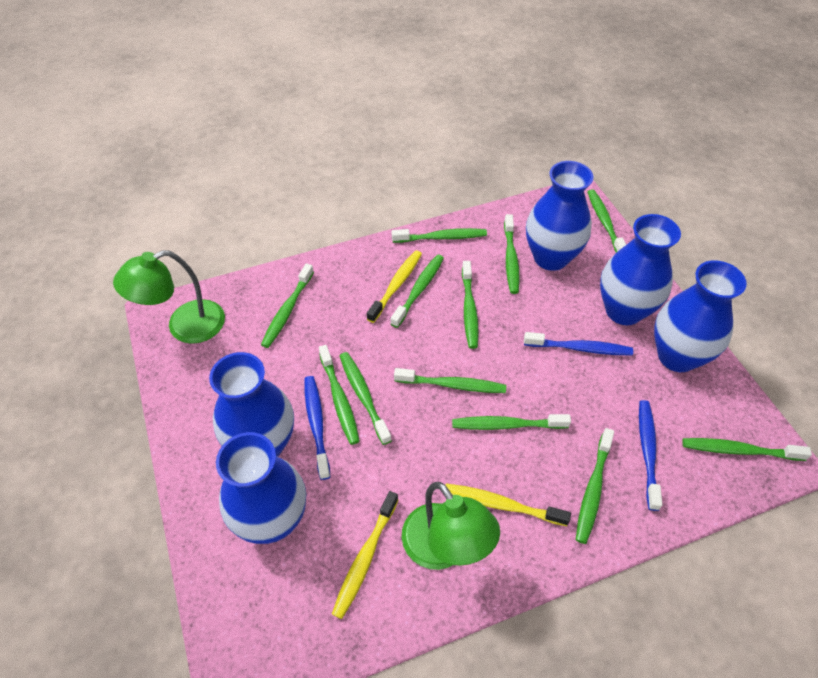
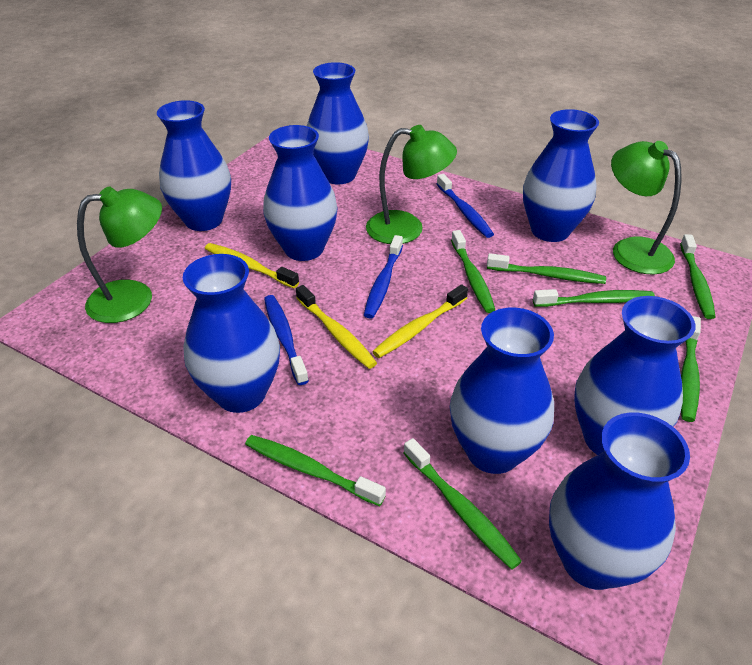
blue vase: [209,352,294,457] [216,432,306,544] [526,161,593,271] [600,214,681,325] [654,260,747,372] = 5 -> [157,100,231,231] [183,254,280,413] [263,125,338,261] [307,62,369,184] [450,308,554,474] [523,109,599,242] [549,412,690,590] [574,296,695,455] = 8
green lamp: [113,250,225,344] [402,482,500,570] = 2 -> [77,187,162,323] [366,125,457,244] [611,141,681,274] = 3
green toothbrush: [261,263,314,348] [319,345,360,445] [340,352,392,445] [391,255,444,328] [392,228,487,243] [394,368,506,393] [452,414,571,430] [462,261,479,349] [504,214,520,294] [576,428,614,544] [587,189,626,253] [682,438,812,461] = 12 -> [245,435,386,506] [404,438,522,570] [451,230,495,313] [487,253,606,284] [533,289,655,307] [680,234,716,319] [681,316,701,422] = 7

